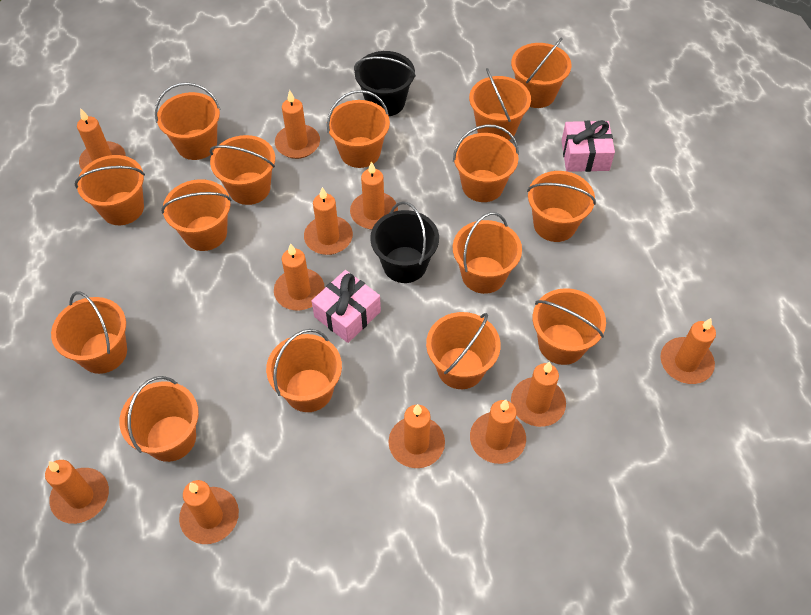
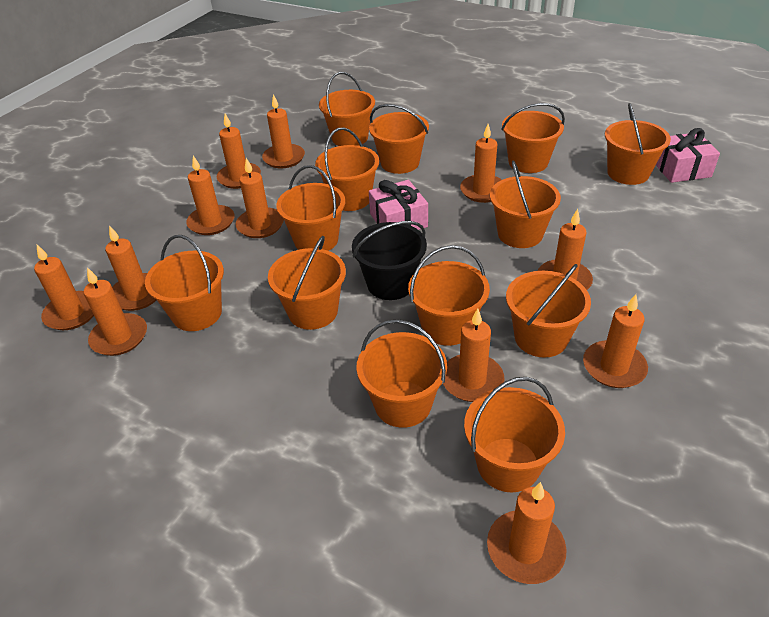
black bucket: [354,51,416,116] [370,201,439,283] = 2 -> [352,221,427,300] = 1
orange bucket: [51,291,127,374] [75,155,145,225] [119,376,199,462] [155,82,220,160] [161,179,232,251] [210,135,275,205] [266,329,342,412] [327,90,390,168] [426,312,501,389] [453,125,519,202] [453,212,522,294] [469,68,531,140] [511,37,571,108] [527,171,596,242] [533,288,606,365] = 15 -> [145,235,224,331] [268,236,346,330] [276,165,345,251] [315,127,379,211] [319,72,375,146] [356,319,447,428] [369,104,429,174] [408,245,490,346] [464,377,565,492] [490,160,561,248] [502,103,565,173] [506,264,591,358] [605,103,671,185] = 13
orange candle: [45,460,109,524] [77,108,126,170] [179,480,239,544] [274,243,325,311] [275,90,320,159] [304,187,353,255] [350,161,398,229] [388,404,445,468] [470,400,526,464] [511,362,566,427] [661,318,716,384] = 11 -> [34,245,94,330] [83,267,147,356] [105,225,156,311] [186,156,235,235] [217,114,261,189] [236,158,284,238] [262,94,305,168] [443,308,505,402] [460,124,502,203] [487,482,567,584] [537,209,593,290] [583,294,648,388] = 12

